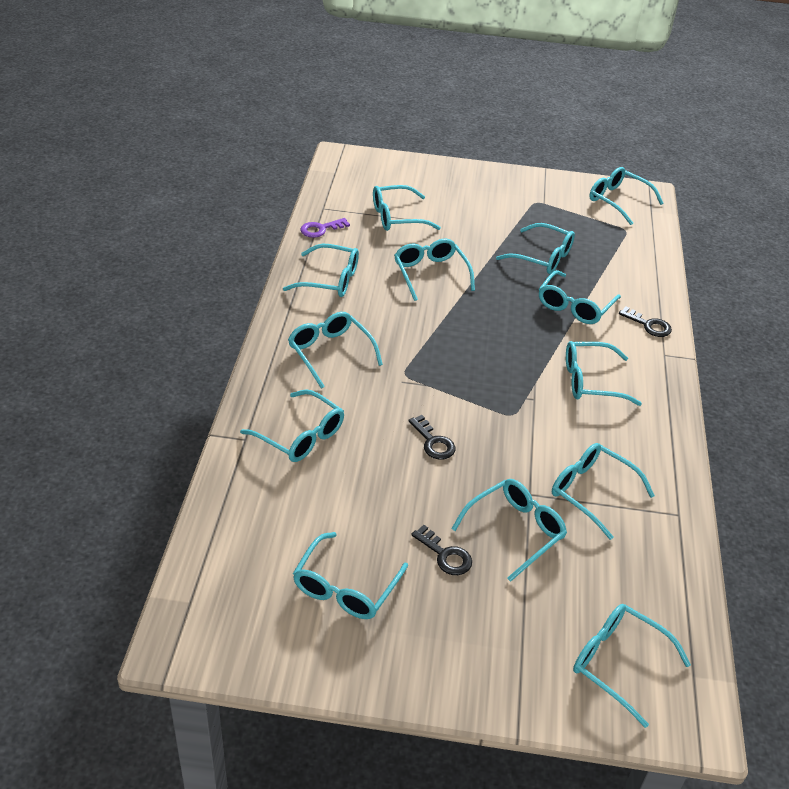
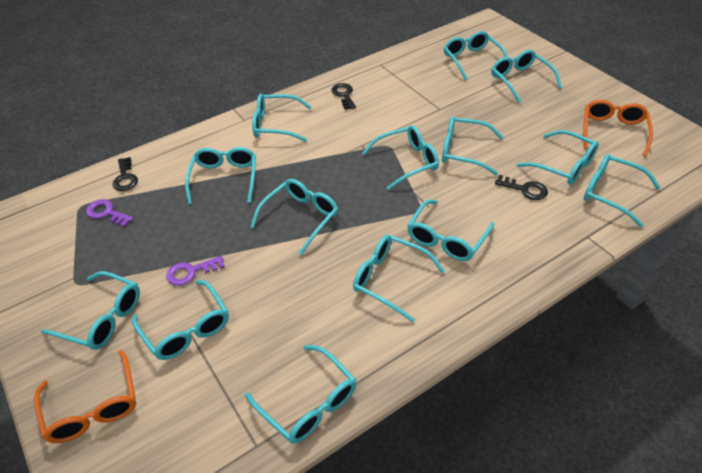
orange glasses: none = 0 -> [34,350,136,443] [584,100,653,157] = 2
purple key: [301,218,350,238] = 1 -> [86,199,133,227] [166,256,225,286] = 2
turquoise glasses: [240,389,344,462] [283,244,359,297] [288,312,383,389] [293,532,408,619] [373,185,441,231] [394,239,475,301] [451,479,567,582] [496,223,575,274] [539,270,621,324] [552,443,655,540] [566,341,642,406] [573,604,691,728] [589,167,663,225] = 13 -> [41,271,140,350] [132,280,229,360] [185,147,256,204] [245,345,356,444] [251,179,338,255] [252,94,311,142] [353,235,445,322] [362,125,439,190] [407,200,494,261] [442,116,503,175] [444,31,508,81] [491,50,562,103] [517,130,599,185] [584,154,661,227] = 14

